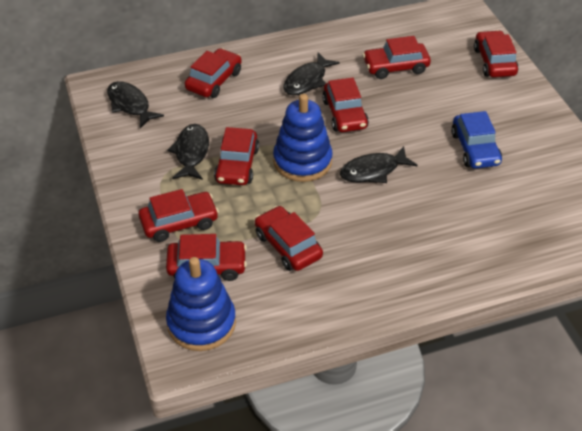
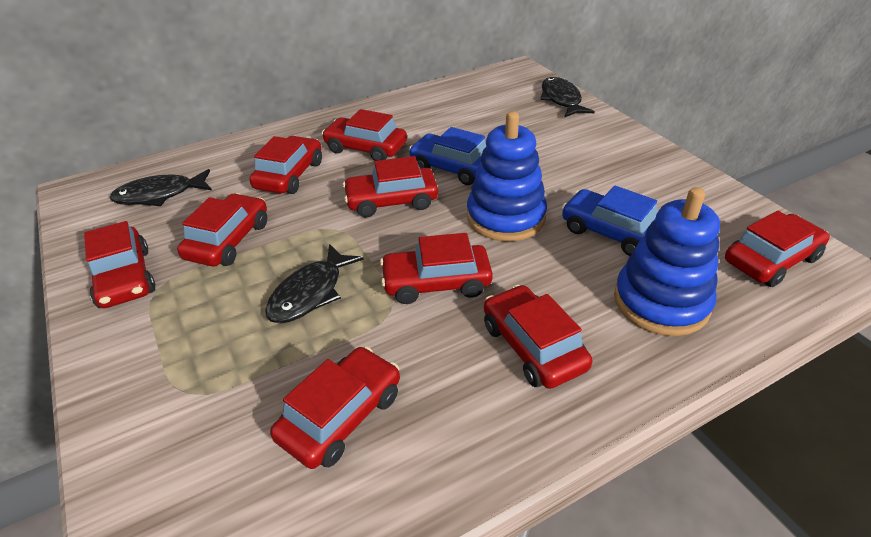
black fish: [107,81,164,128] [167,124,209,180] [283,53,340,95] [340,146,418,183] = 4 -> [110,169,212,206] [265,244,364,324] [540,77,595,117] = 3
blue car: [451,111,502,169] = 1 -> [409,127,486,185] [562,186,658,256] = 2
red car: [139,189,219,242] [166,234,247,281] [185,48,242,98] [214,127,259,185] [255,206,323,271] [322,77,369,132] [363,36,431,79] [474,30,519,77] = 8 -> [84,221,155,308] [177,193,267,266] [249,136,322,194] [270,346,400,469] [322,109,407,161] [343,156,438,217] [380,233,493,304] [484,285,592,389] [725,211,830,287] = 9

